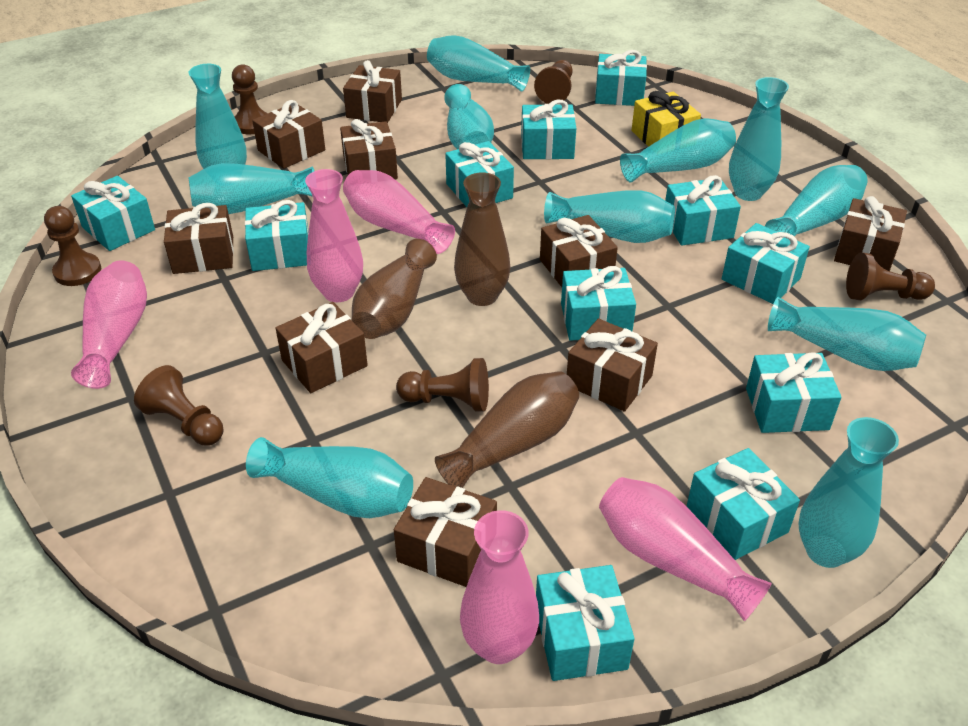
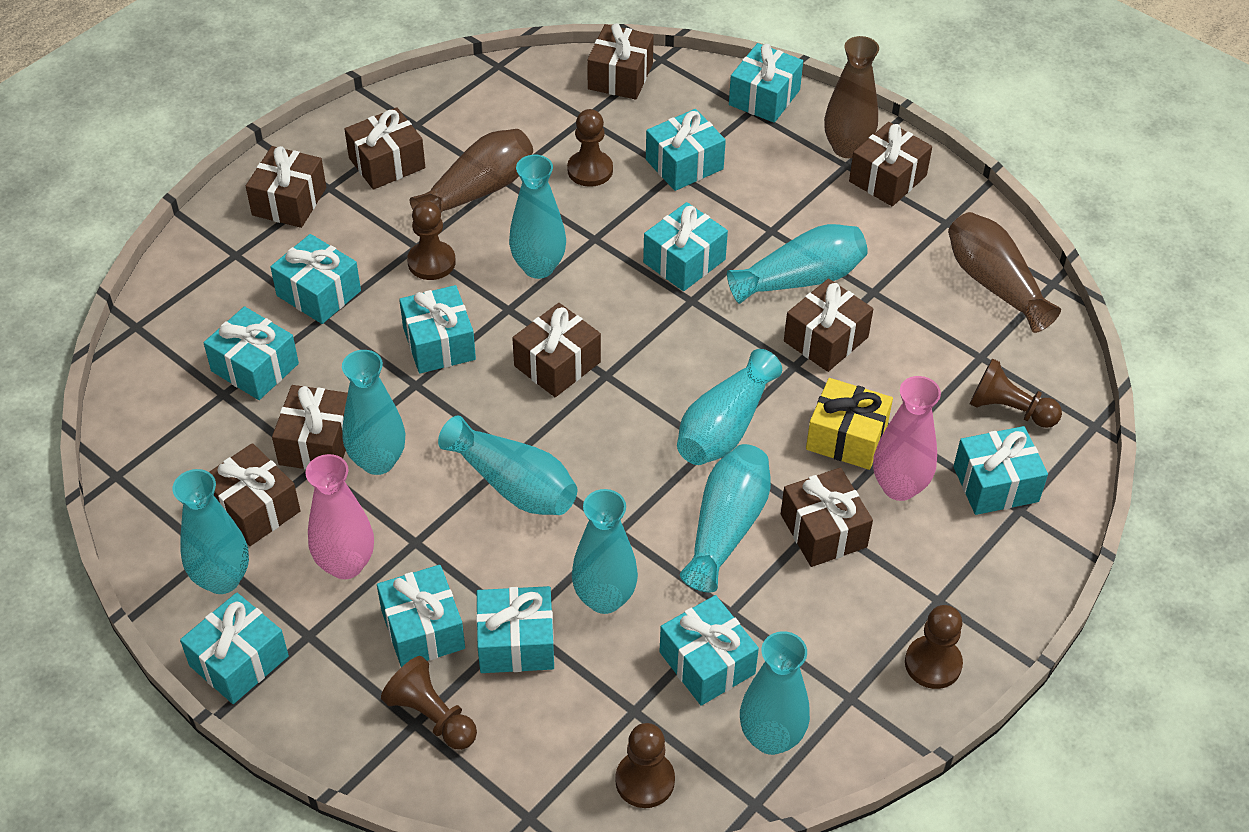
pink vase: [71,261,147,389] [305,169,363,302] [343,170,455,254] [460,510,539,664] [599,477,772,621] = 5 -> [306,454,374,579] [873,376,941,501] = 2
turquoise vase: [189,64,247,169] [189,163,314,214] [246,437,413,518] [427,35,530,92] [444,84,494,149] [544,190,675,243] [620,118,736,183] [729,77,789,201] [765,165,868,237] [768,297,926,371] [799,417,899,568] = 11 -> [172,469,249,594] [342,350,405,475] [438,415,577,515] [509,155,566,279] [572,489,638,614] [677,349,782,465] [680,444,771,593] [727,224,868,304] [740,631,810,755] = 9

